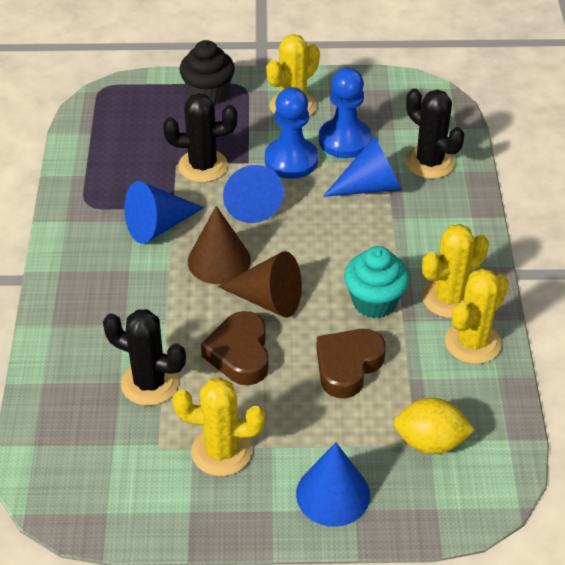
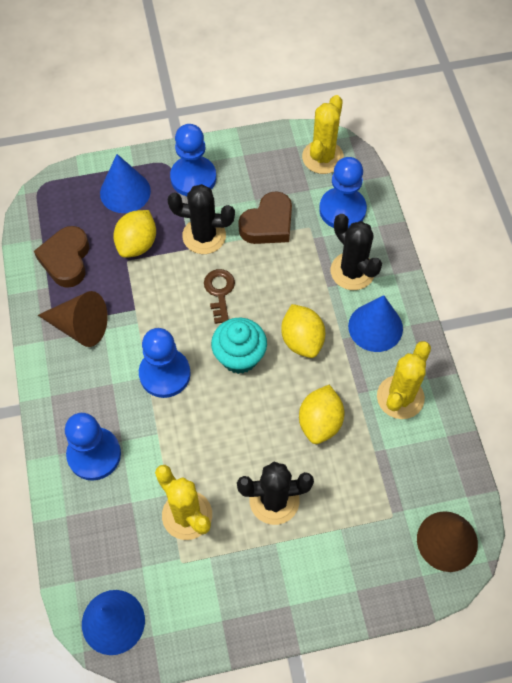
black cupcake: [180,40,235,105] = 1 -> none = 0
blue cone: [124,181,204,244] [223,165,284,223] [296,442,370,527] [323,136,402,197] = 4 -> [82,590,145,655] [100,154,151,213] [348,295,403,352] = 3
blue pawn: [265,87,318,179] [319,68,372,158] = 2 -> [65,413,121,481] [139,328,191,398] [170,124,216,196] [319,157,367,228] = 4
brown key: none = 0 -> [204,269,235,324] = 1
yellow cactus: [172,377,265,476] [266,34,320,117] [422,224,489,318] [445,268,509,364] = 4 -> [155,465,212,540] [302,95,344,174] [377,341,431,419] = 3
yellow lemon: [393,398,475,454] = 1 -> [113,210,156,258] [281,304,325,358] [299,385,344,444] = 3

